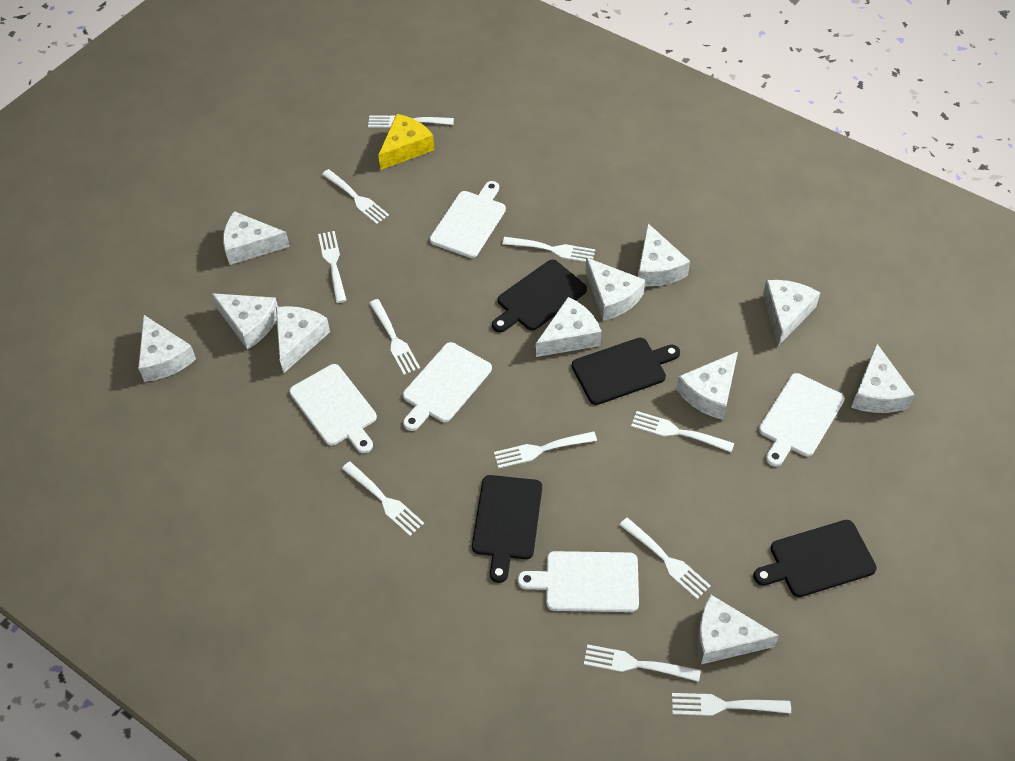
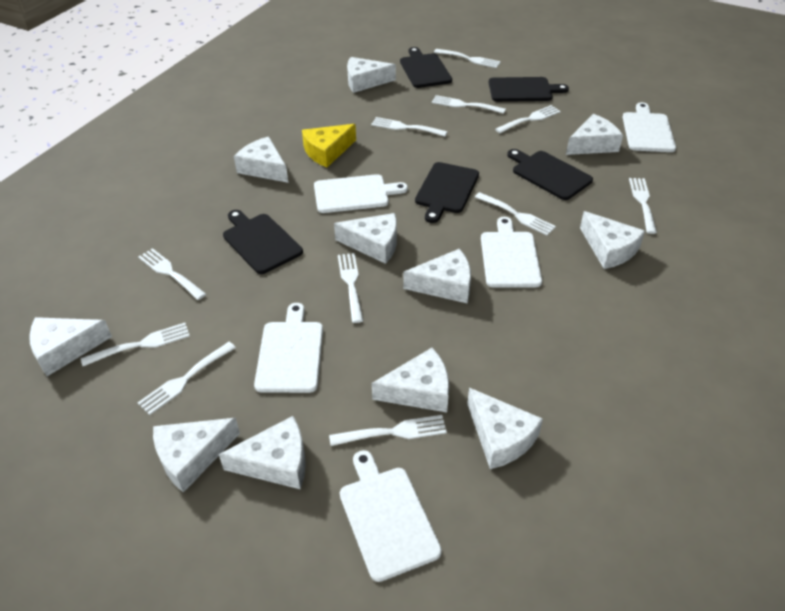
black cutting board: [472,475,542,583] [492,260,587,333] [572,338,680,405] [753,520,877,597] = 4 -> [223,210,303,274] [400,47,452,88] [415,162,479,223] [489,77,569,102] [507,149,593,200] = 5

